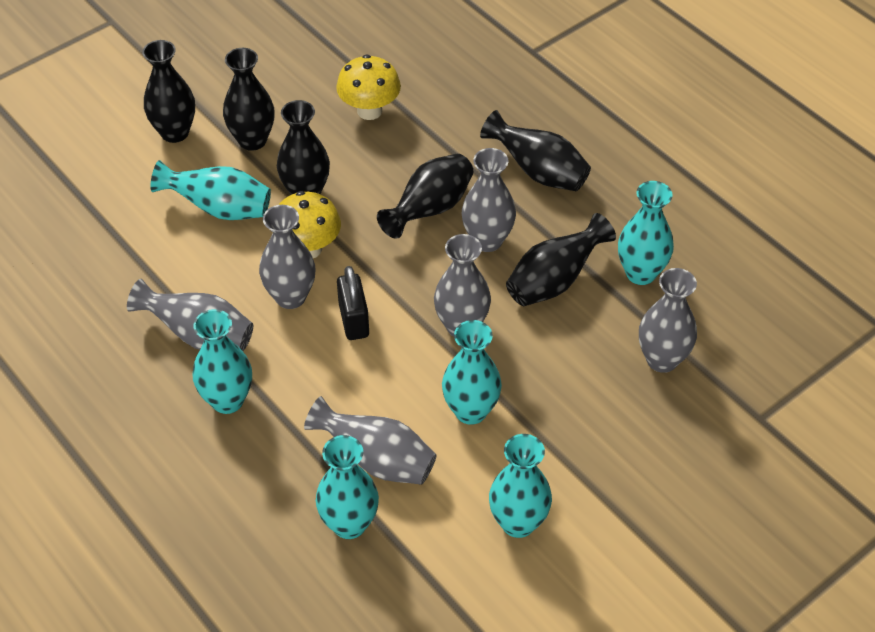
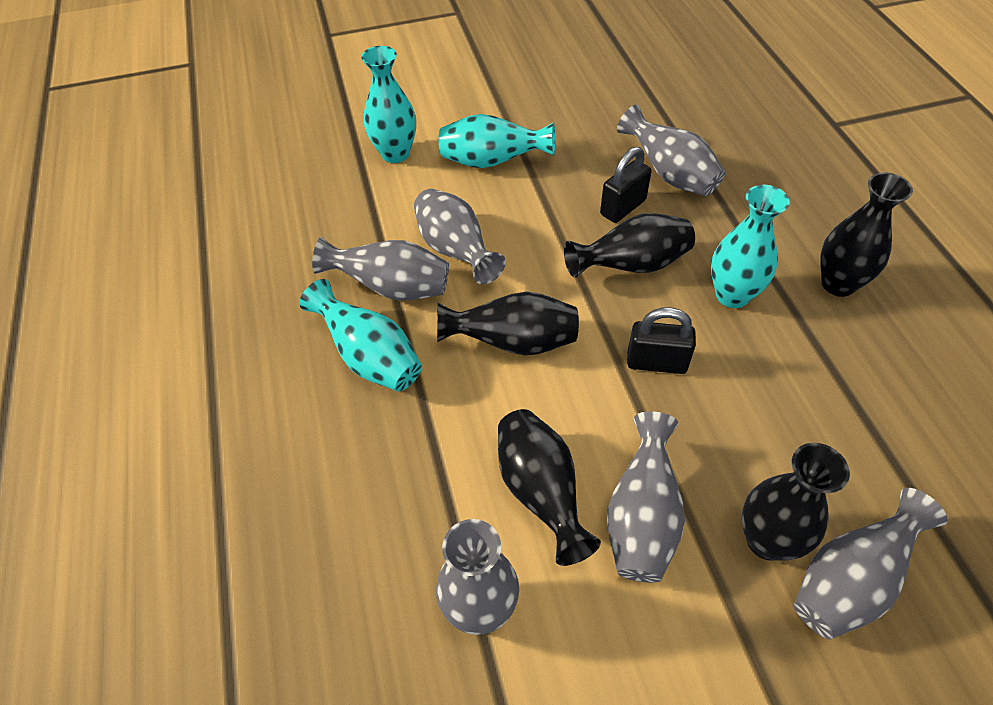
black padlock: [337,266,369,340] = 1 -> [600,147,652,223] [627,307,696,374] = 2
black vase: [142,40,195,143] [223,48,275,151] [277,100,330,195] [377,154,474,239] [480,110,591,191] [506,213,616,306] = 6 -> [437,292,579,355] [498,409,601,566] [564,213,695,278] [742,443,850,561] [820,172,913,297] = 5
turquoise vase: [150,160,271,220] [193,309,252,414] [316,435,379,539] [442,320,502,425] [489,434,552,538] [618,181,674,285] = 6 -> [299,279,422,392] [361,46,416,163] [439,114,555,168] [711,184,790,308] = 4
yellow mushroom: [272,191,341,258] [336,55,401,120] = 2 -> none = 0

